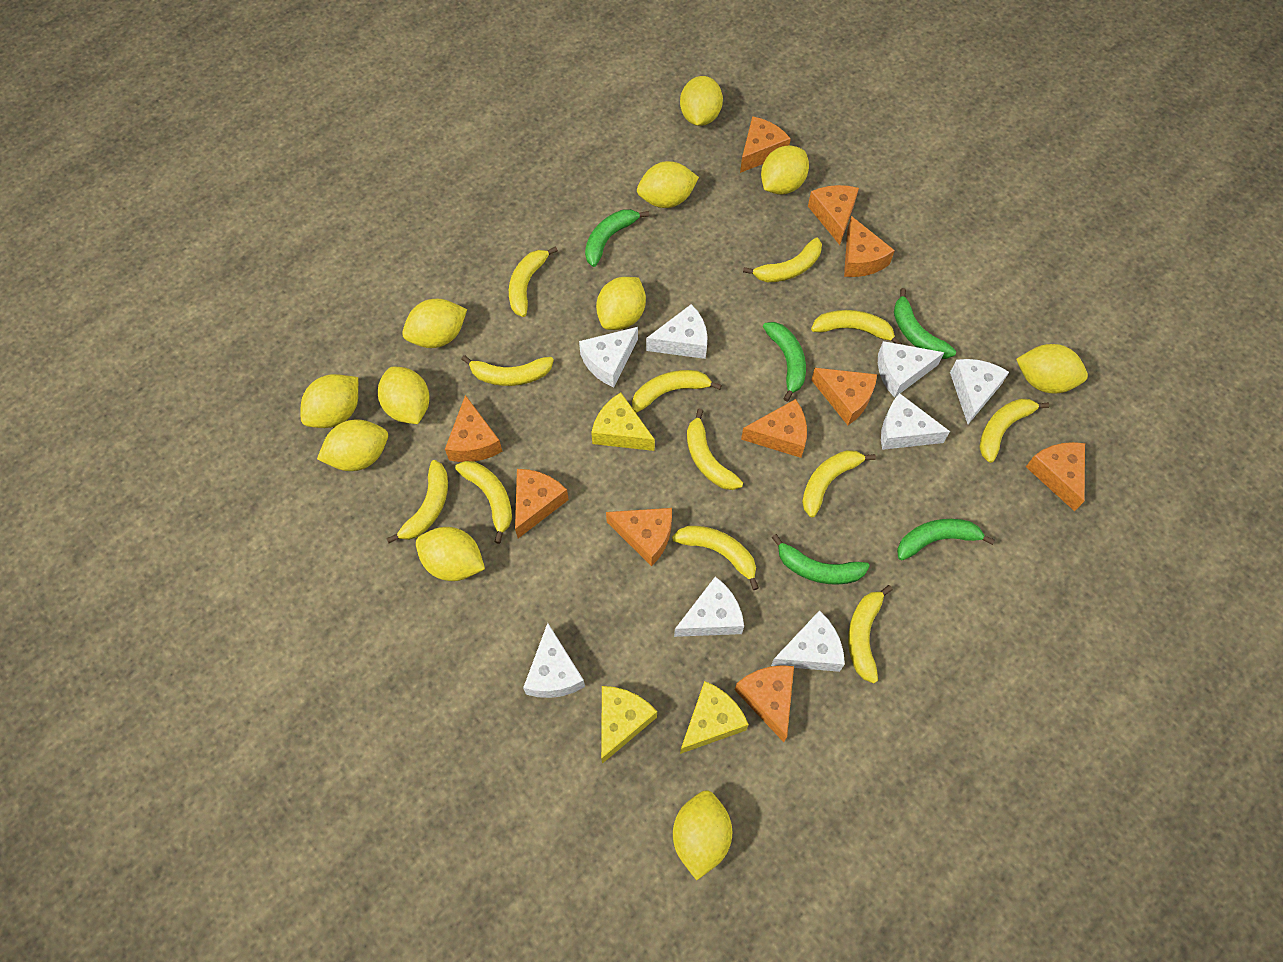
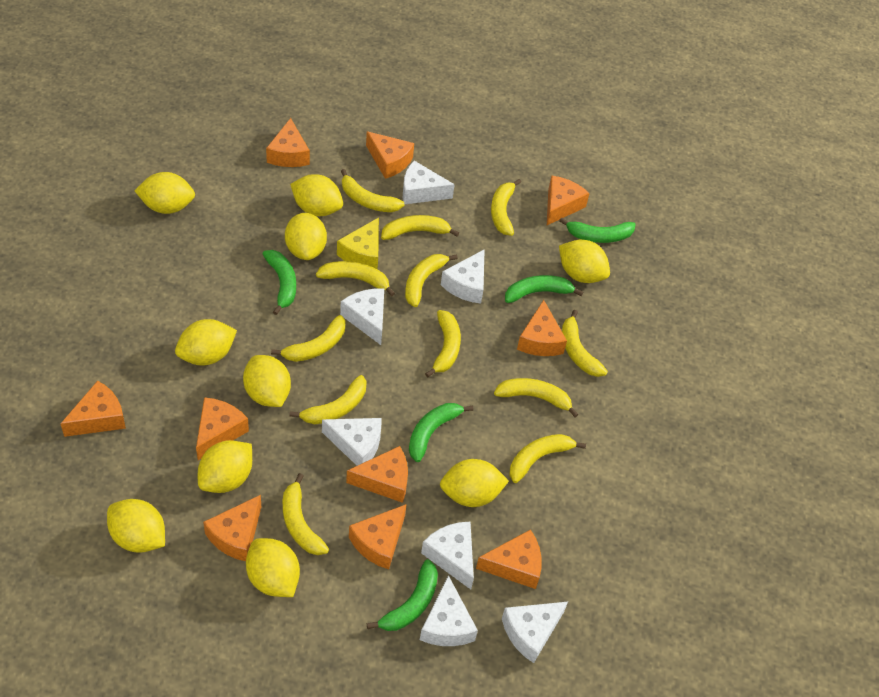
white cheese: [523,623,585,698] [579,327,638,387] [646,304,707,359] [674,576,744,637] [771,610,845,672] [878,341,944,398] [881,393,950,450] [950,359,1009,424] = 8 -> [322,418,382,466] [340,288,384,345] [403,161,455,204] [420,575,478,646] [421,522,474,590] [441,249,485,304] [502,602,568,663] = 7
yellow cheese: [591,393,655,451] [601,686,657,764] [680,681,749,754] = 3 -> [337,218,379,269] = 1
yellow lemon: [301,374,358,428] [317,420,388,471] [378,367,430,424] [402,299,467,348] [416,527,485,581] [596,277,646,330] [637,161,699,208] [673,790,732,880] [680,76,723,126] [761,146,809,195] [1016,344,1088,393] = 11 -> [107,499,165,553] [134,172,195,214] [175,319,237,365] [198,440,252,493] [243,355,291,407] [246,538,300,597] [285,213,327,260] [290,174,343,216] [440,459,509,507] [559,240,610,283] = 10

